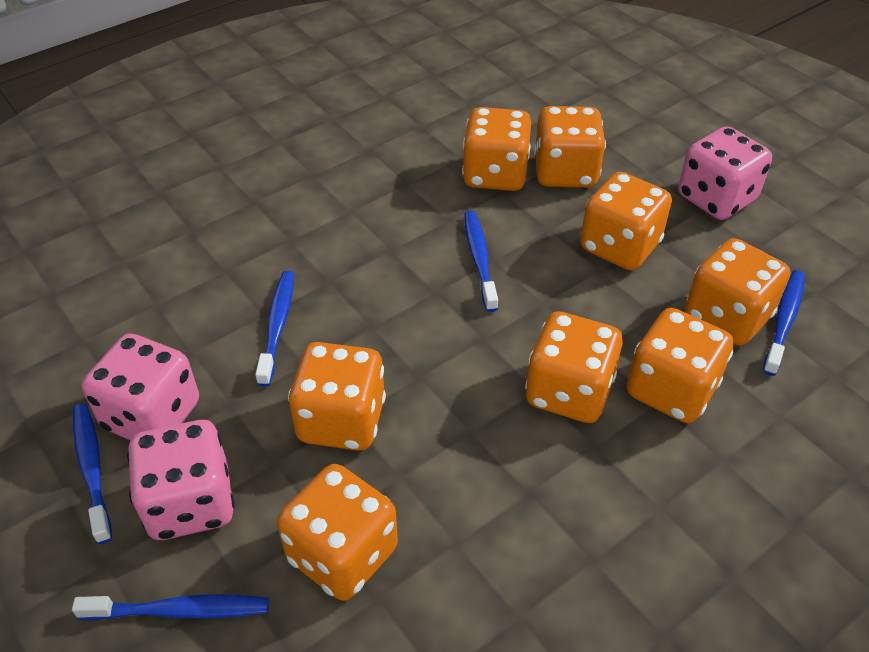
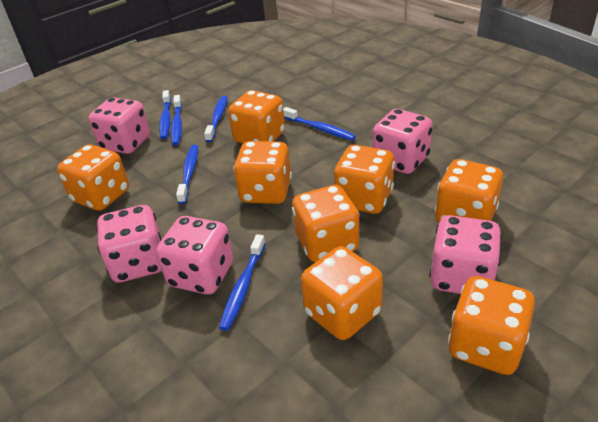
blue toothbrush: [72,594,269,621] [73,404,112,544] [255,271,294,387] [464,210,498,312] [763,270,805,376] = 5 -> [159,90,171,139] [171,95,182,145] [176,145,198,204] [204,96,228,142] [219,234,266,331] [283,107,356,141] = 6
pink dice: [82,334,199,440] [127,420,235,540] [678,126,772,220] = 3 -> [89,97,150,154] [97,205,162,283] [156,216,233,295] [372,109,433,174] [430,215,502,294] = 5

